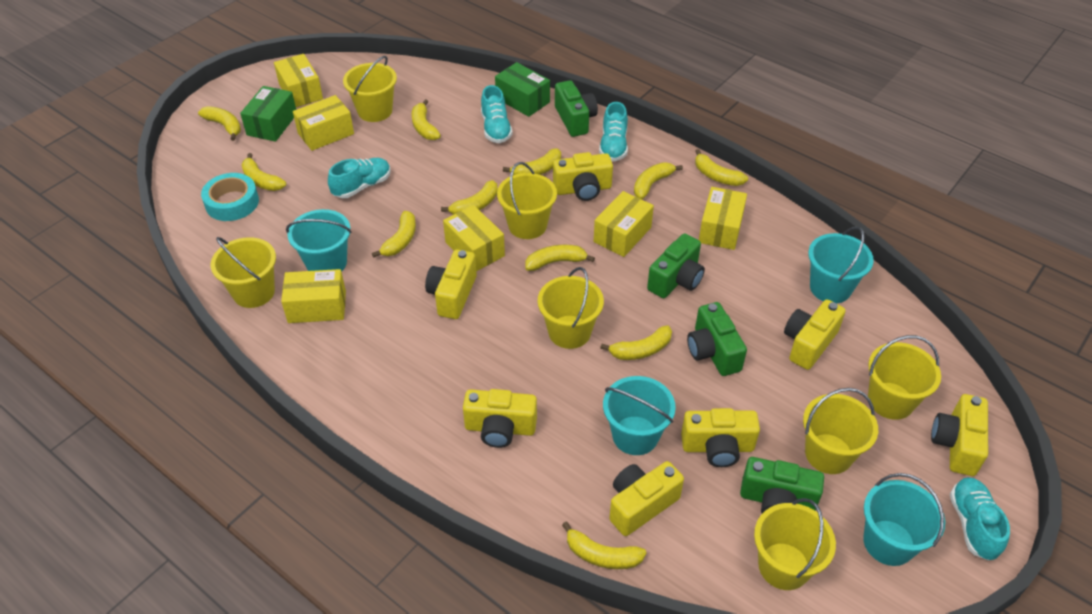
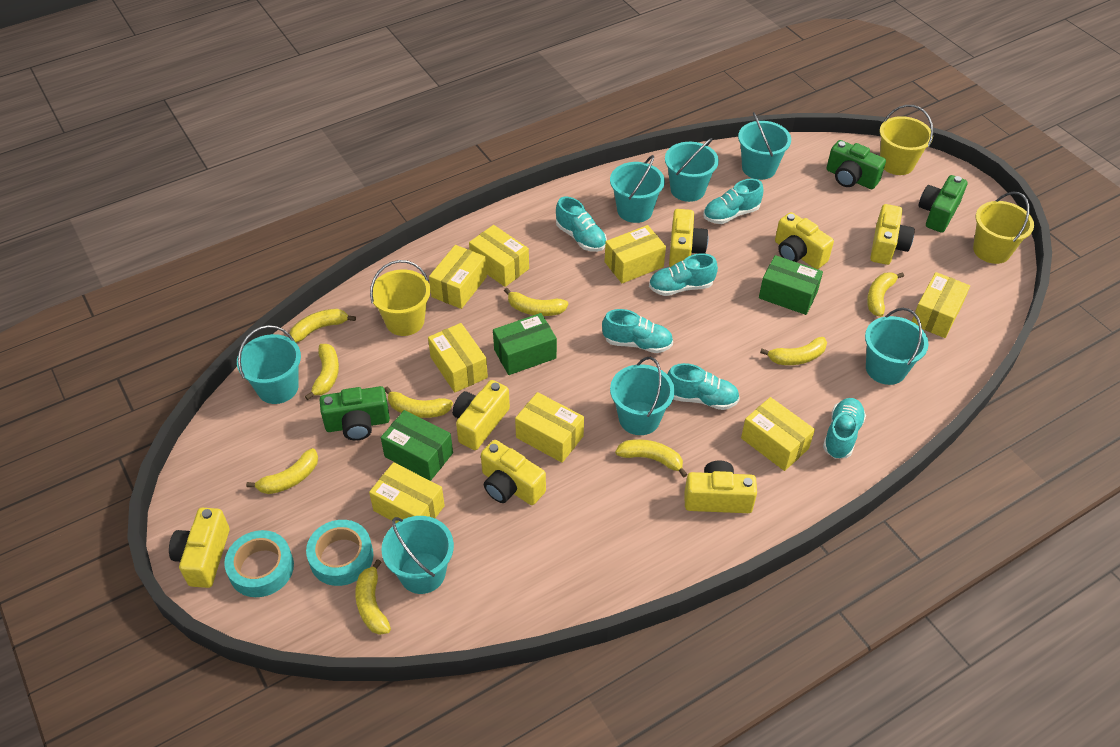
green box: [240,86,296,142] [495,62,550,117] = 2 -> [381,410,453,481] [493,313,557,375] [759,255,823,315] = 3
green camera: [555,80,598,137] [647,233,705,298] [687,302,747,376] [740,457,824,513] = 4 -> [320,386,390,441] [826,140,886,189] [918,175,967,233] = 3
turquoise bucket: [286,209,352,272] [603,376,676,455] [808,226,874,303] [863,473,945,566] = 4 -> [237,325,301,404] [381,516,454,594] [610,155,665,223] [610,357,675,435] [665,138,719,202] [738,112,791,180] [865,308,929,385] = 7
turquoise shoe: [328,158,391,198] [481,85,513,143] [599,102,628,162] [950,477,1010,560] = 4 -> [556,197,607,252] [602,309,673,353] [649,253,718,296] [667,363,740,410] [703,179,764,224] [823,398,866,459] = 6
turquoise tape: [201,173,259,221] = 1 -> [224,530,294,597] [306,520,374,586] = 2
yellow banana: [198,106,241,141] [241,153,286,191] [372,211,416,258] [412,99,441,140] [441,180,498,215] [503,148,561,175] [525,245,595,271] [562,521,647,569] [600,325,672,360] [634,162,683,199] [695,149,748,186] = 11 -> [246,448,318,494] [289,309,356,343] [305,344,339,400] [355,559,391,635] [384,387,453,418] [504,288,568,316] [615,439,688,477] [760,337,827,365] [867,272,904,317] = 9
yellow box: [274,54,323,107] [281,269,346,323] [293,95,354,151] [443,205,505,271] [594,191,654,257] [699,187,747,250] = 6 -> [369,462,445,523] [428,323,488,392] [429,245,487,309] [469,225,529,287] [515,392,584,463] [605,225,666,283] [741,397,815,471] [912,272,970,338] = 8
yellow bucket: [211,237,276,308] [343,56,397,122] [497,162,557,239] [538,267,604,349] [754,498,836,590] [803,388,878,474] [868,335,941,420] = 7 -> [370,260,431,336] [880,105,933,175] [973,192,1034,264] = 3

